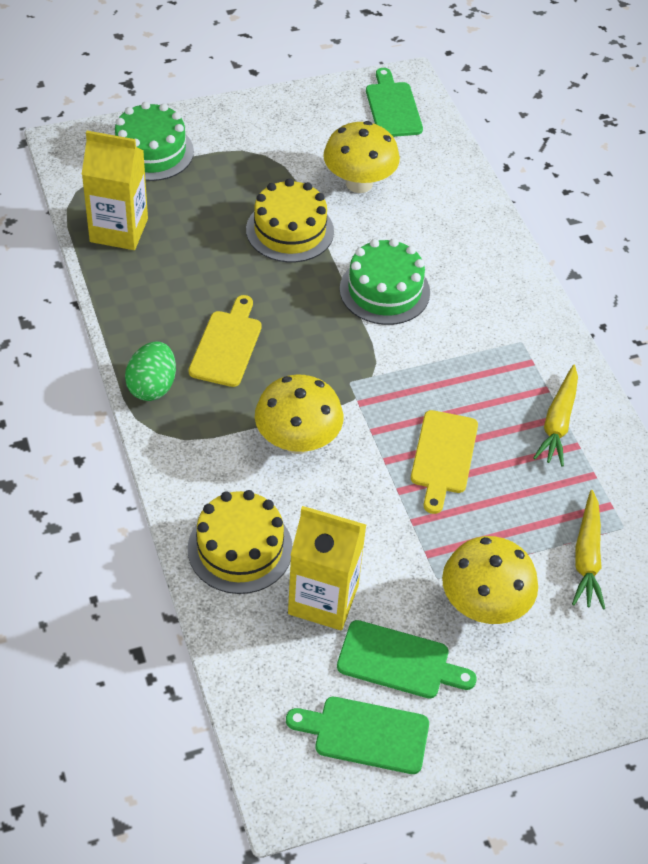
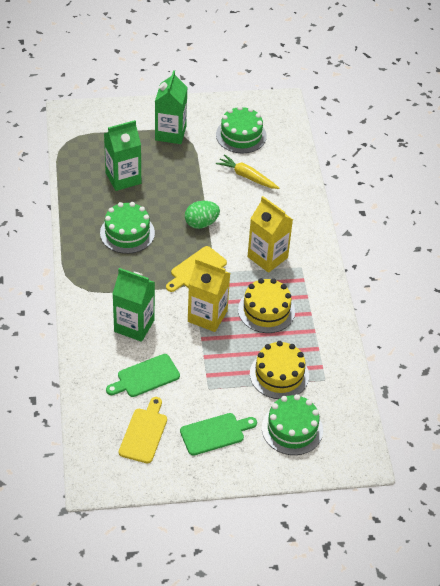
green cake: [115,102,194,181] [340,238,430,325] = 2 -> [100,202,155,254] [216,106,267,153] [262,394,323,455] = 3
green carton: none = 0 -> [104,120,141,191] [113,268,155,342] [155,70,188,144] = 3
green cutting board: [286,697,429,774] [337,620,477,698] [366,68,423,137] = 3 -> [106,354,180,397] [180,413,257,456] = 2
yellow carrot: [533,365,578,467] [572,490,605,610] = 2 -> [216,154,279,189] = 1
yellow mushroom: [255,375,343,454] [323,121,400,193] [442,536,538,624] = 3 -> none = 0

